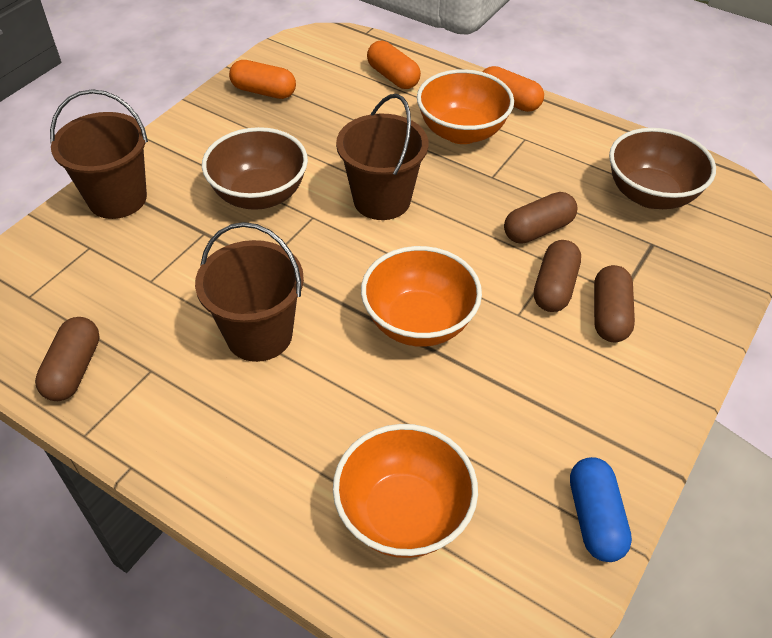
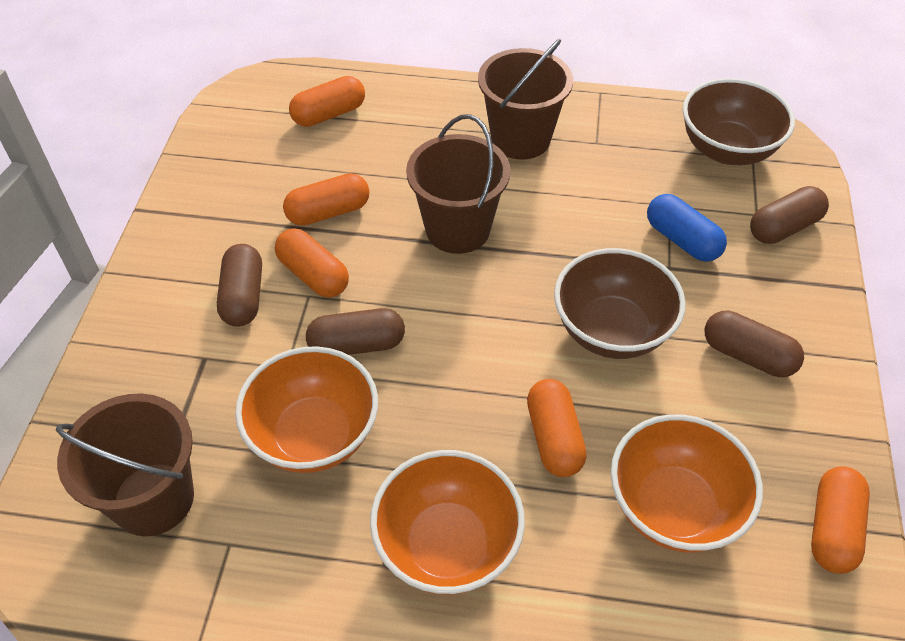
orange capsule: [229,60,296,99] [367,41,421,89] [483,66,544,112] = 3 -> [275,228,349,297] [283,173,369,225] [289,76,365,127] [527,379,587,477] [811,466,870,574] = 5

